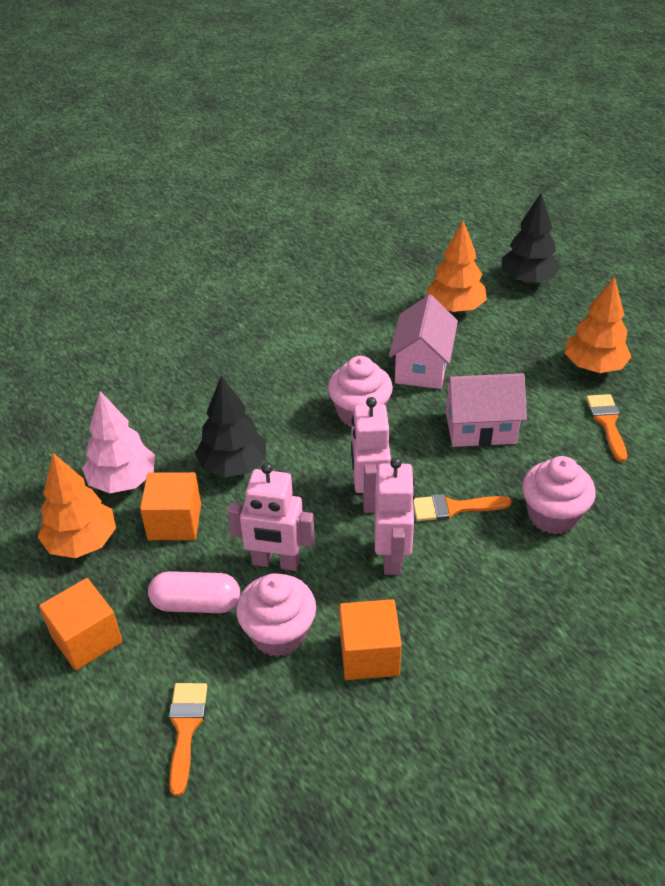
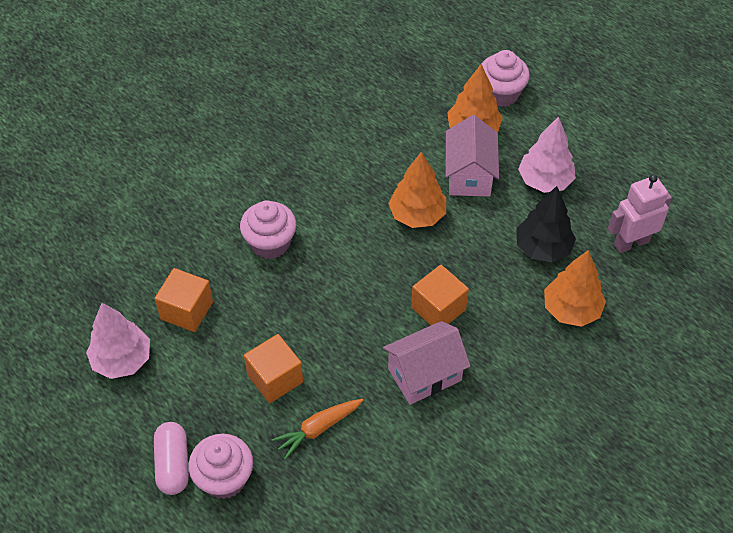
black tree: [195,376,266,478] [502,193,561,284] = 2 -> [516,186,576,262] = 1
orange brush: [169,683,207,796] [414,494,512,521] [586,394,627,462] = 3 -> none = 0
orange carrot: none = 0 -> [271,399,363,460] = 1
pink robot: [227,463,315,571] [351,397,391,513] [375,457,415,575] = 3 -> [608,174,672,253] = 1
pink tree: [82,391,155,493] = 1 -> [86,303,150,379] [518,116,576,193] = 2

